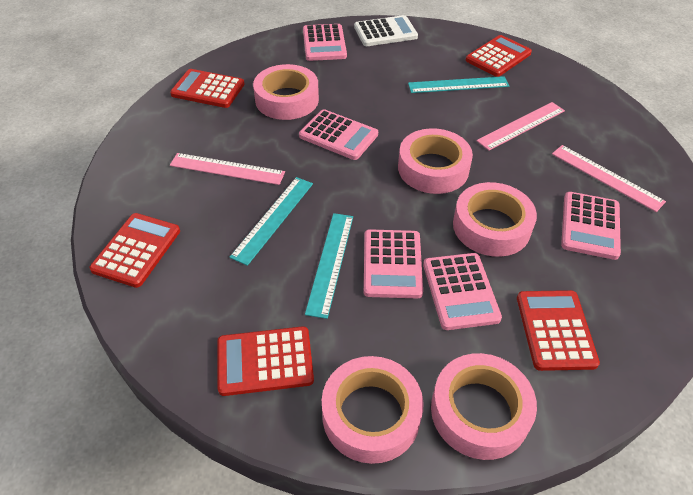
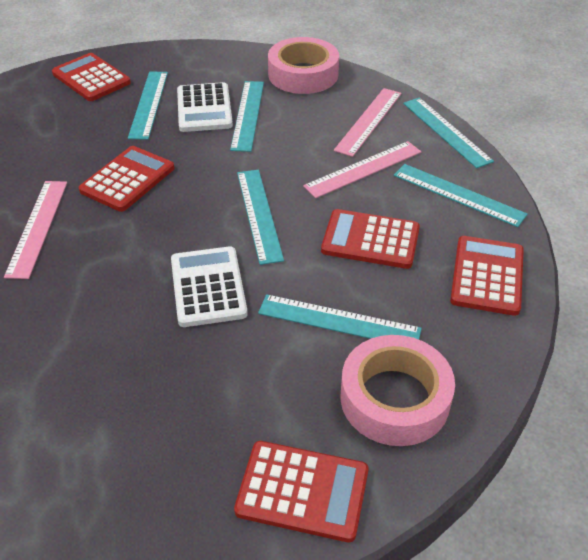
pink calculator: [299,109,378,160] [303,24,347,61] [364,229,423,298] [423,253,502,330] [561,192,621,260] = 5 -> none = 0
pink tape: [253,64,319,120] [322,356,424,464] [398,128,473,194] [431,353,537,460] [453,182,537,257] = 5 -> [268,37,339,94] [340,335,455,446] = 2
turquoise ruler: [229,177,313,266] [305,213,353,319] [408,76,509,93] = 3 -> [128,71,168,140] [230,81,264,152] [237,170,284,265] [258,294,422,340] [394,164,527,227] [403,98,494,168] = 6
white calculator: [354,15,418,46] = 1 -> [171,246,248,327] [177,82,233,132] = 2

